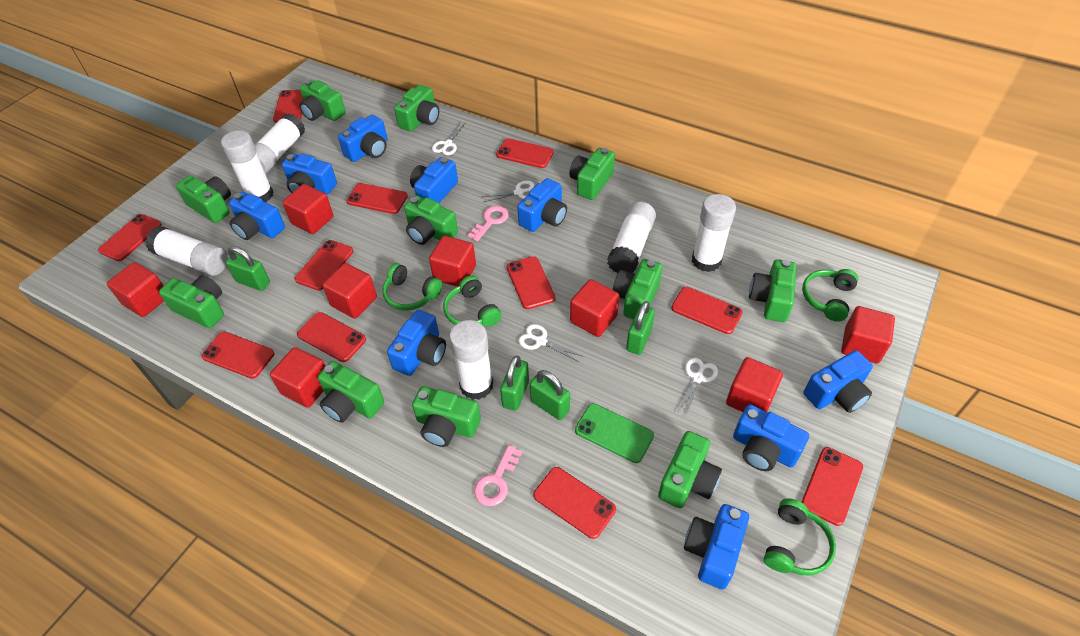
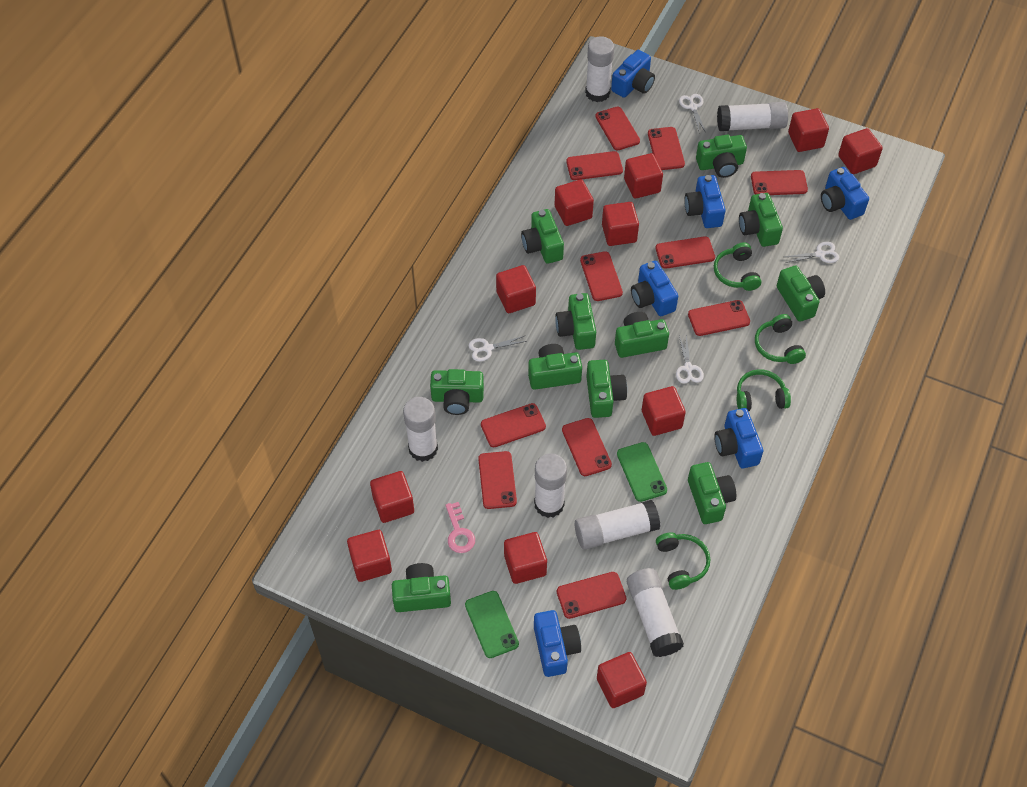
blue camera: [229,191,285,240] [282,153,337,194] [338,114,387,162] [387,310,446,376] [410,157,458,203] [517,178,567,232] [684,504,749,590] [733,404,809,471] [803,350,873,413] = 9 -> [534,610,581,677] [611,50,655,98] [631,261,678,316] [684,175,726,228] [714,408,763,468] [821,167,869,220] = 6
green padlock: [226,246,270,291] [500,355,529,411] [530,370,570,420] [626,301,655,355] = 4 -> none = 0
green phone: [575,403,654,463] = 1 -> [465,591,519,658] [617,442,667,502] = 2
pink key: [468,206,509,242] [474,445,522,506] = 2 -> [445,502,475,553] = 1
red cube: [107,262,164,317] [270,347,326,408] [282,184,333,234] [322,263,377,319] [429,236,476,287] [570,279,619,337] [726,357,783,412] [841,306,895,363] = 8 -> [347,530,392,582] [370,471,414,523] [496,265,536,313] [504,532,547,584] [555,179,594,226] [597,652,647,708] [602,202,639,246] [624,153,663,199] [642,386,686,436] [788,108,829,152] [838,128,883,174] = 11

